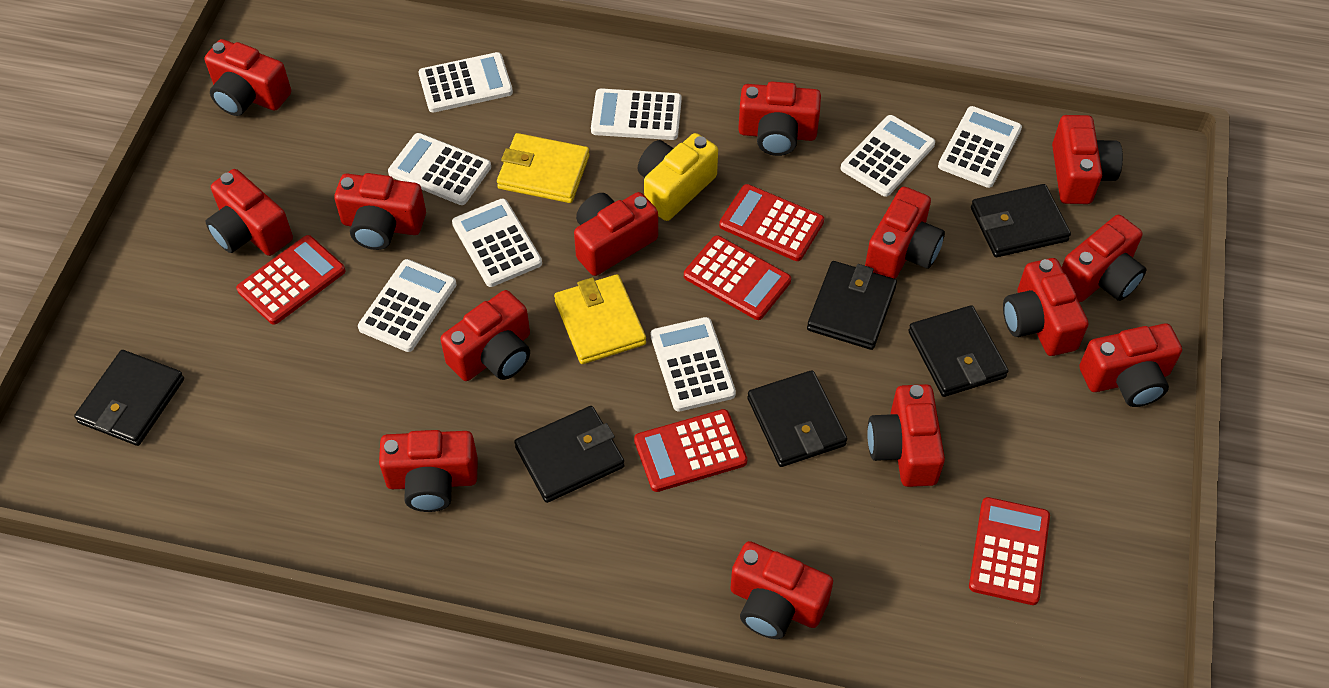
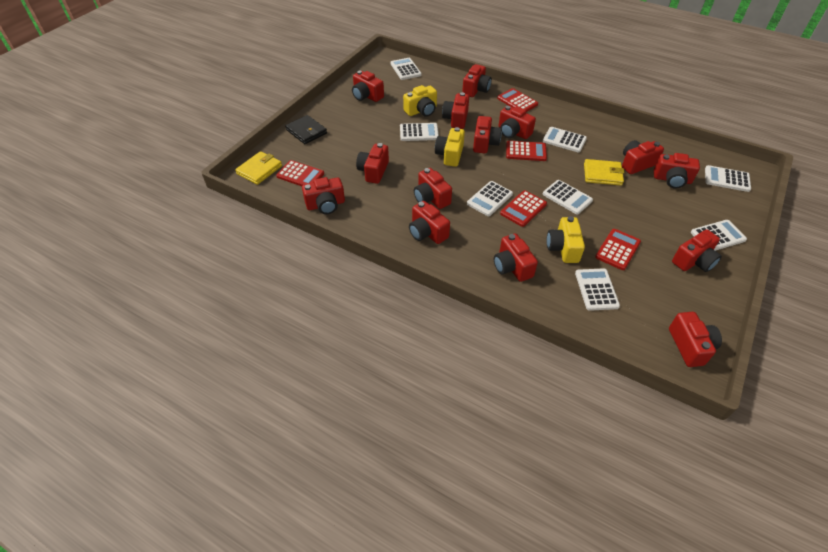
black wallet: [74,350,184,446] [514,406,625,503] [747,370,847,467] [807,261,897,350] [908,305,1008,397] [971,184,1071,257] = 6 -> [285,115,327,144] = 1
yellow camera: [638,133,718,221] = 1 -> [403,85,437,117] [435,127,465,167] [547,216,585,263] = 3

